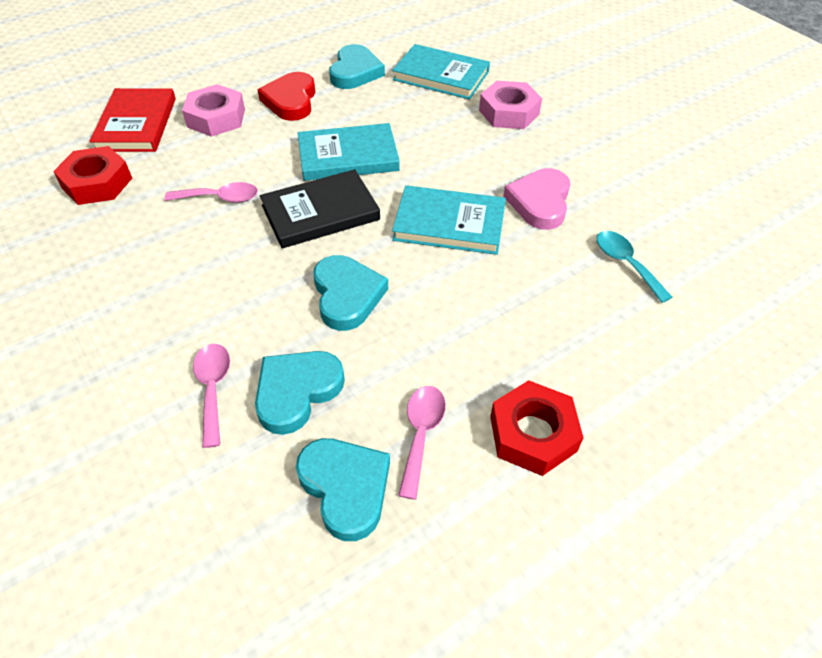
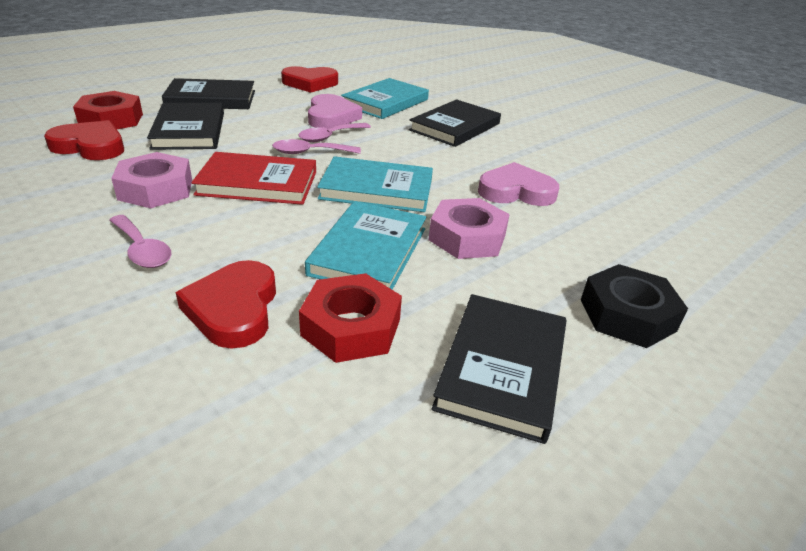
black book: [260,169,380,248] = 1 -> [147,103,224,150] [162,78,255,109] [409,99,501,147] [432,294,567,444] = 4
black nut: none = 0 -> [581,264,688,348] = 1
pink heart: [503,168,570,230] = 1 -> [308,94,362,129] [478,162,559,206] = 2
red heart: [258,72,316,121] = 1 -> [44,120,124,160] [176,260,276,349] [281,66,338,93] = 3
turquoise heart: [255,351,345,435] [296,438,390,541] [313,255,388,331] [329,44,385,89] = 4 -> none = 0
turquoise spoon: [597,231,672,303] = 1 -> none = 0

